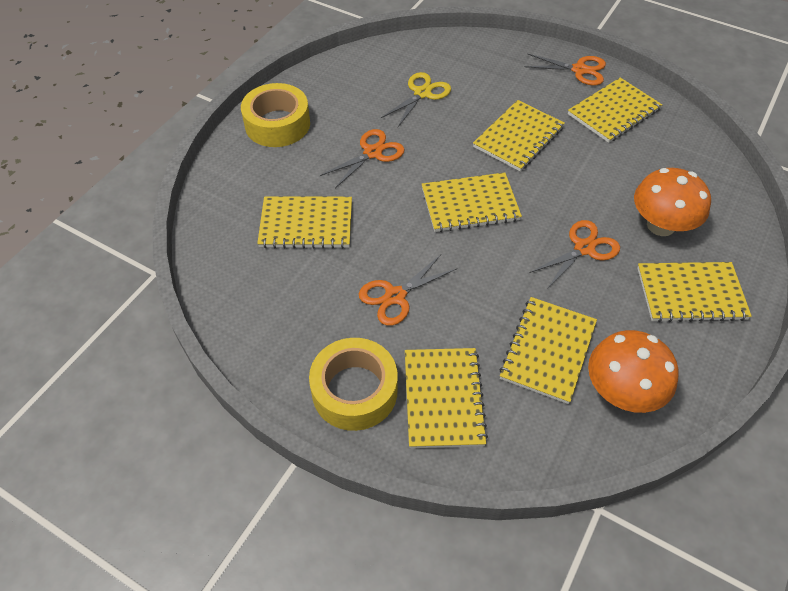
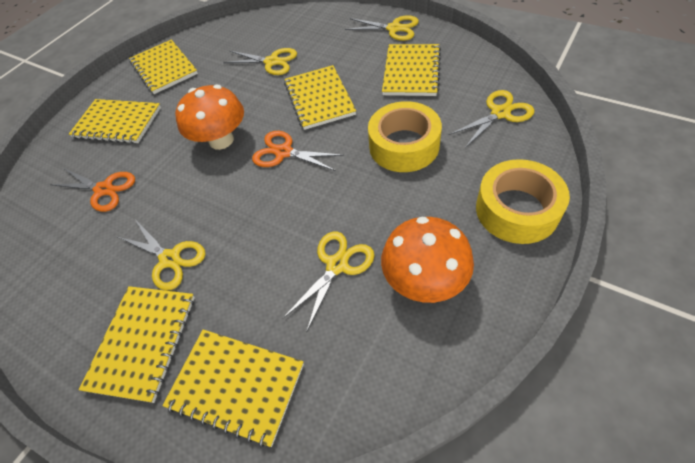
orange scissors: [320,129,405,188] [359,255,457,326] [524,53,606,86] [529,220,620,289] = 4 -> [49,168,135,212] [252,131,344,171] = 2
yellow notebook: [257,196,352,249] [405,348,488,448] [422,172,522,232] [473,100,565,171] [499,297,597,404] [568,78,662,143] [637,262,752,322] = 7 -> [69,99,161,144] [79,286,195,403] [129,40,198,94] [162,330,304,448] [284,65,356,130] [382,44,441,96] = 6
yellow scissors: [381,72,451,127] = 1 -> [118,221,206,291] [223,48,297,75] [283,232,375,333] [345,15,419,41] [449,90,534,148] = 5

